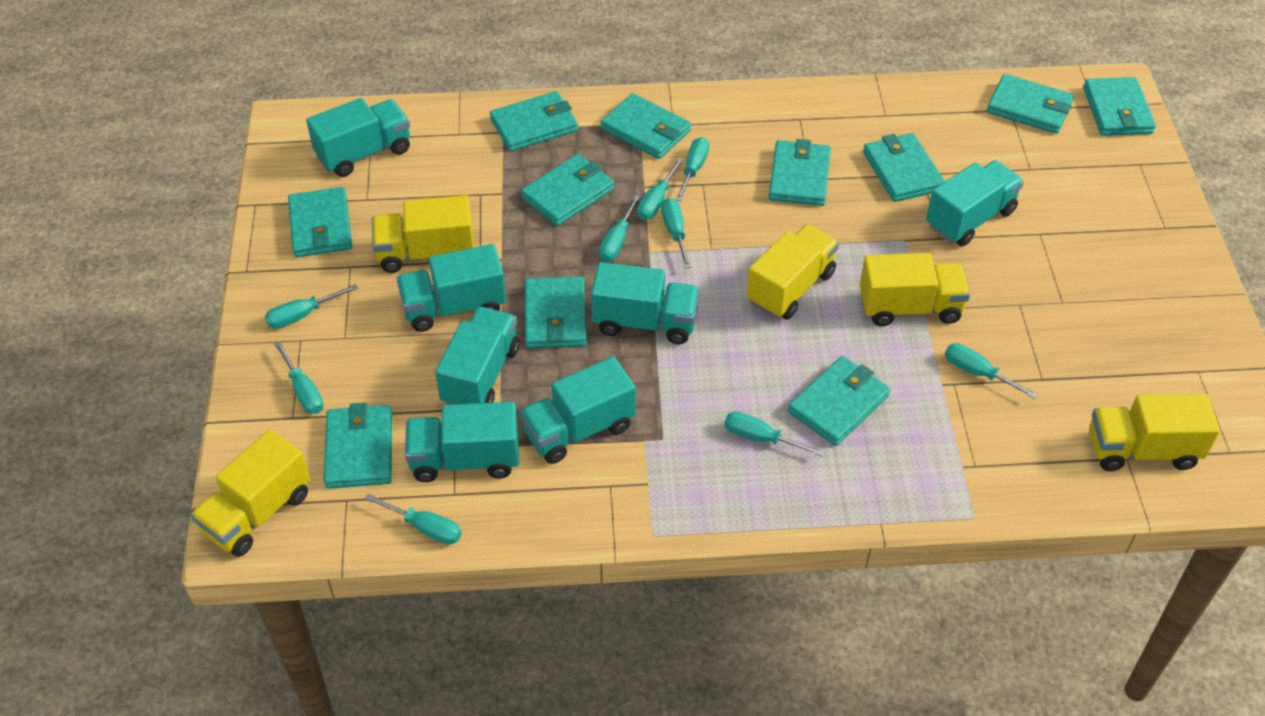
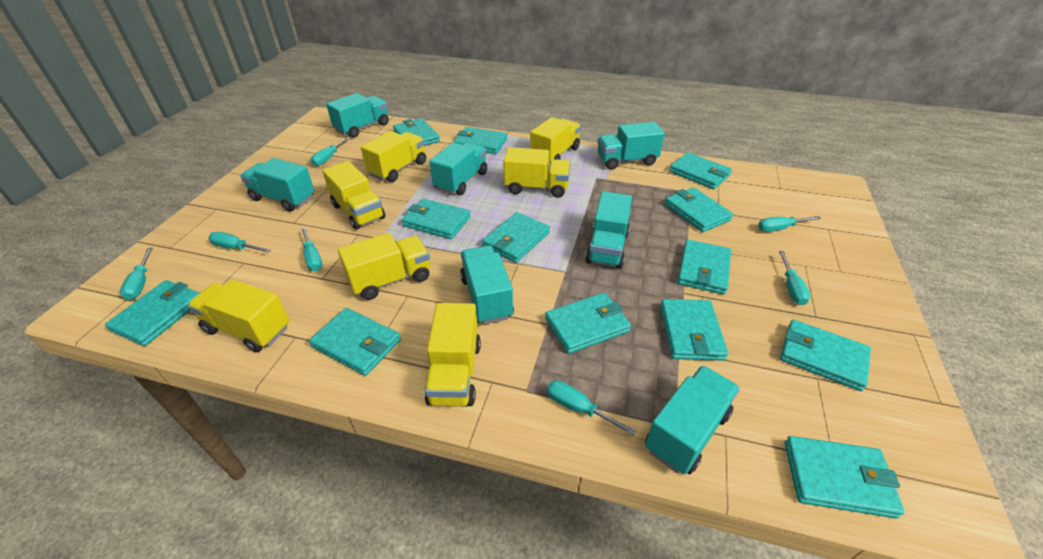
turquoise screwdriver: [265,284,358,328] [274,341,324,414] [364,494,462,544] [599,195,641,262] [637,158,683,220] [661,198,691,269] [675,137,709,201] [724,411,824,456] [945,343,1038,399] = 9 -> [120,247,153,300] [209,232,271,253] [301,227,322,271] [311,137,350,166] [547,380,636,436] [758,216,821,232] [779,251,810,305] = 7
turquoise wallet: [288,187,352,257] [324,403,392,489] [490,91,578,152] [521,154,614,226] [525,276,587,349] [601,93,691,159] [769,139,831,206] [788,356,890,446] [863,133,945,202] [987,74,1074,134] [1083,77,1156,136] = 11 -> [105,280,200,346] [309,308,401,376] [393,118,440,146] [402,198,471,239] [454,127,507,154] [482,212,550,263] [545,292,631,354] [660,299,728,361] [664,187,733,232] [669,153,732,189] [677,240,731,295] [780,320,871,391] [785,436,905,518] = 13
yellow truck: [190,429,310,557] [372,195,474,273] [746,224,839,320] [860,253,970,326] [1089,394,1220,471] = 5 -> [187,279,289,352] [322,161,386,230] [338,233,430,300] [361,131,426,182] [424,303,481,406] [503,147,571,198] [530,117,581,163] = 7

